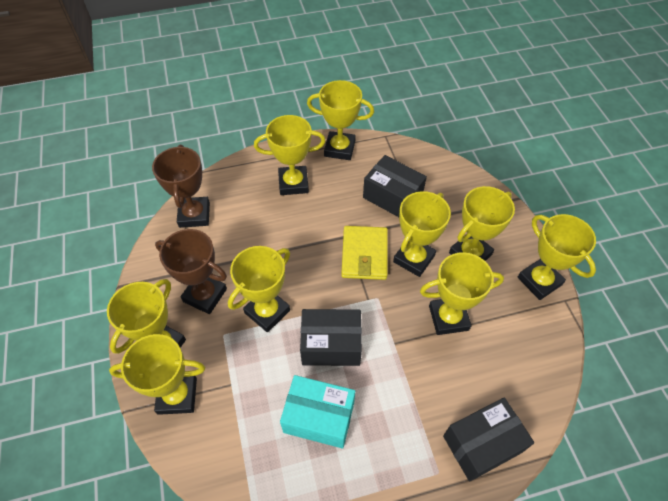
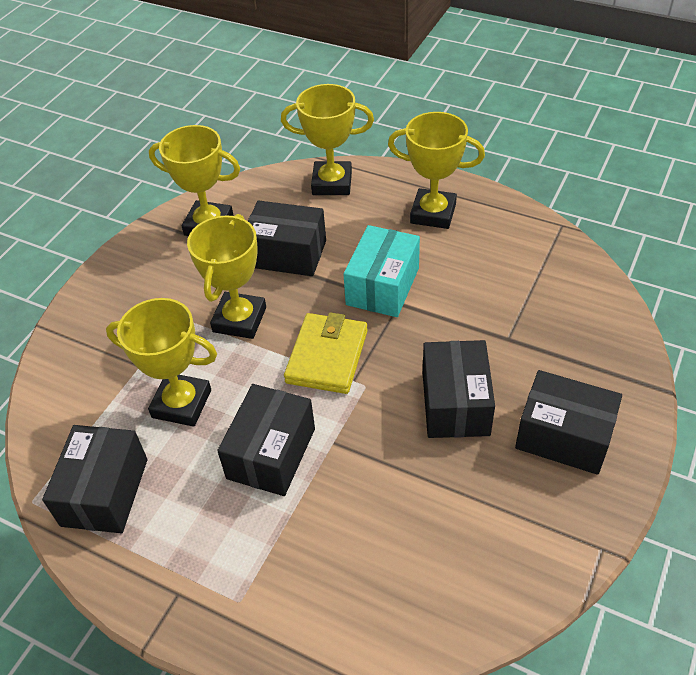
black box: [300,309,362,366] [363,155,427,217] [443,397,534,482] = 3 -> [42,425,147,533] [217,384,315,496] [248,200,326,276] [423,340,495,438] [515,370,622,475] = 5
brown trophy: [152,145,210,228] [155,229,227,314] = 2 -> none = 0
yellow trophy: [107,279,186,354] [109,334,205,415] [228,246,290,332] [254,115,326,195] [307,80,374,160] [393,191,451,277] [420,252,504,335] [449,186,515,261] [518,214,596,300] = 9 -> [106,298,217,427] [149,125,240,236] [187,214,266,339] [281,84,374,195] [388,112,485,229] = 5

